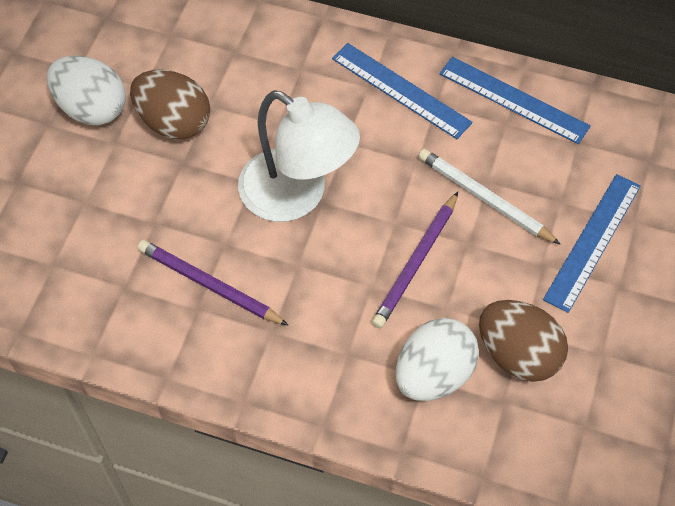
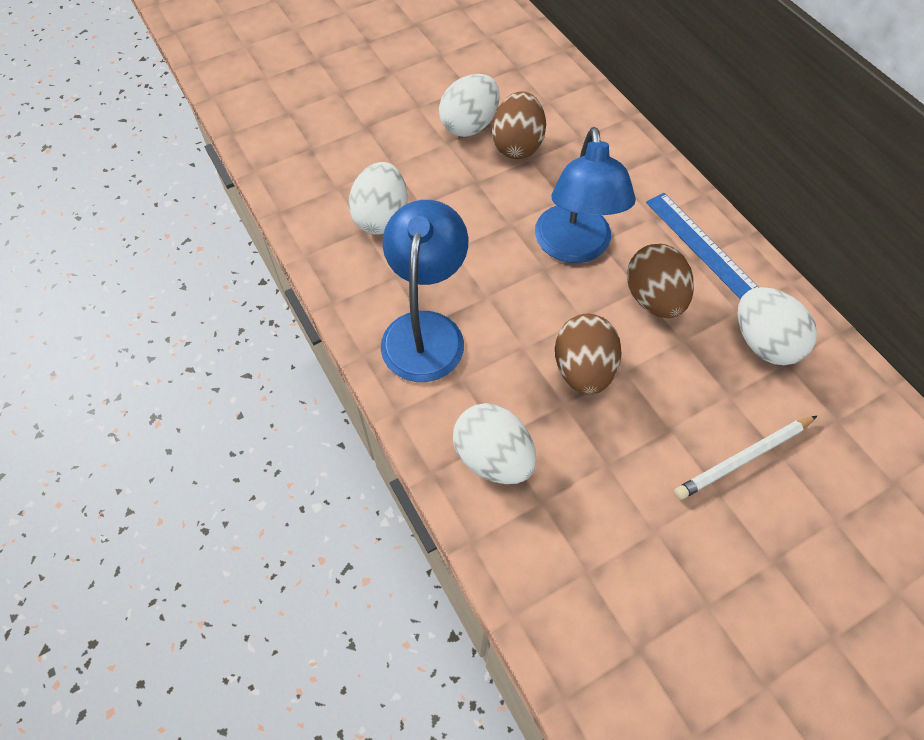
blue lamp: none = 0 -> [381,200,468,382] [535,127,636,263] = 2
blue ruler: [332,43,473,139] [439,57,591,144] [543,174,641,313] = 3 -> [646,193,759,300] = 1
brown egg: [130,69,210,139] [479,300,568,382] = 2 -> [492,91,546,159] [555,314,622,395] [627,244,694,318] = 3
purple pencil: [137,240,289,326] [372,192,458,328] = 2 -> none = 0
white egg: [46,56,126,125] [396,318,479,401] = 2 -> [349,162,408,235] [439,74,500,137] [453,403,536,484] [737,287,817,365] = 4
white lamp: [238,90,360,222] = 1 -> none = 0

